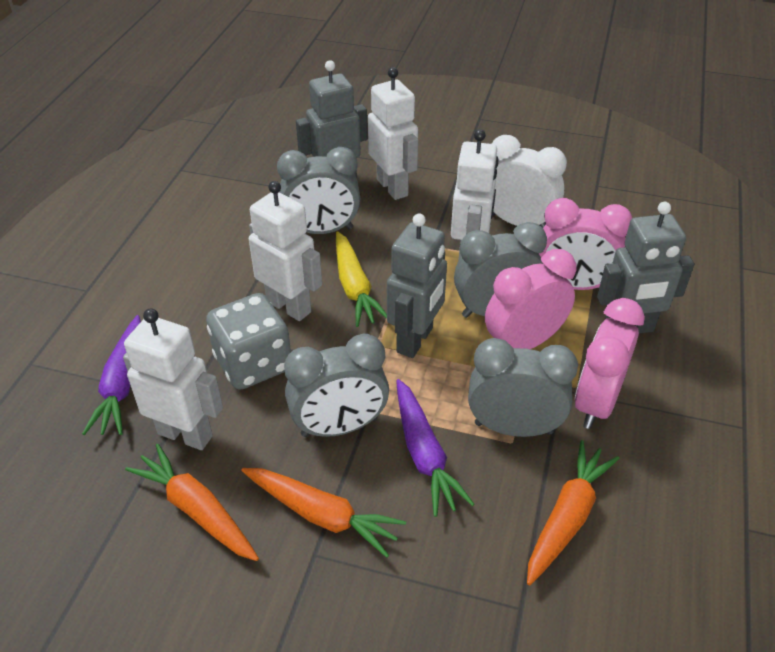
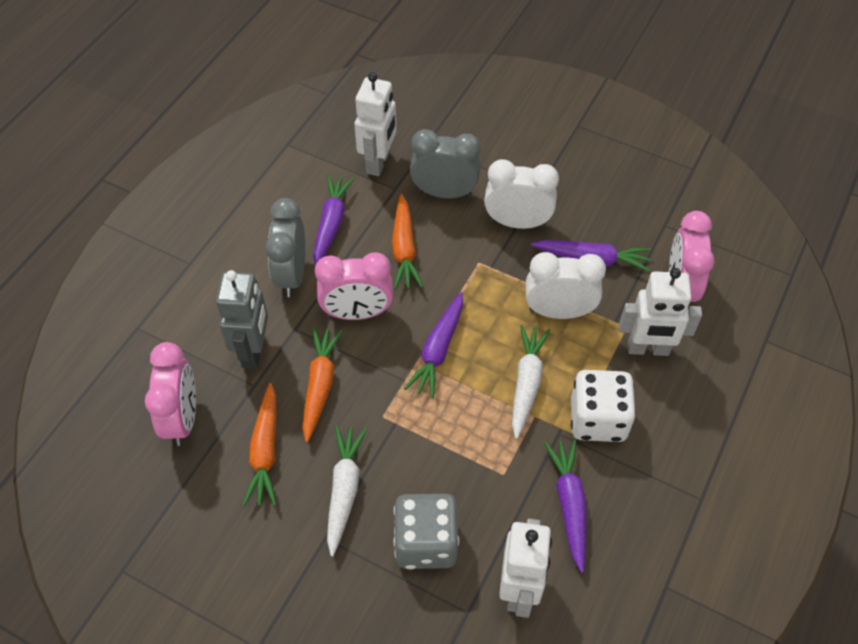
grey clock: [277,147,360,234] [284,334,389,437] [454,222,547,318] [468,338,578,437] = 4 -> [265,198,305,297] [410,129,481,198] = 2
grey robot: [296,60,367,179] [387,213,447,358] [597,202,694,333] = 3 -> [216,270,268,368] = 1
purple carrot: [82,315,141,435] [396,379,474,517] = 2 -> [313,175,354,266] [404,292,463,398] [531,240,651,271] [544,439,586,573] = 4
white carrot: none = 0 -> [327,426,367,556] [512,325,550,439] = 2
white clock: [492,135,567,228] = 1 -> [484,159,559,229] [526,252,606,319] = 2
white dice: none = 0 -> [571,370,636,442] = 1
white robot: [123,308,223,450] [249,181,322,321] [368,67,418,200] [451,129,499,261] = 4 -> [354,72,397,176] [499,519,552,618] [619,268,702,356] = 3
yellow carrot: [336,231,387,327] = 1 -> none = 0

